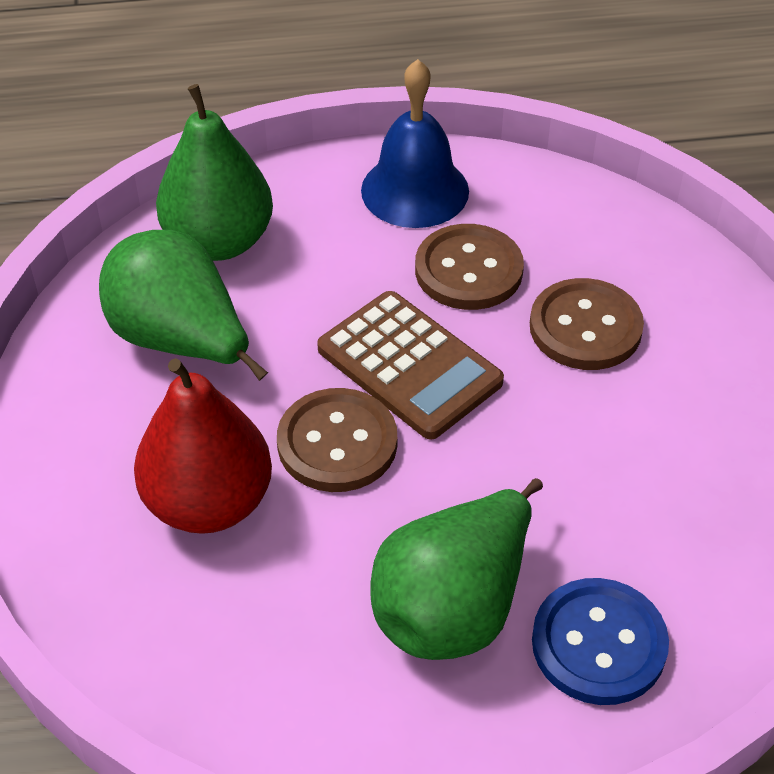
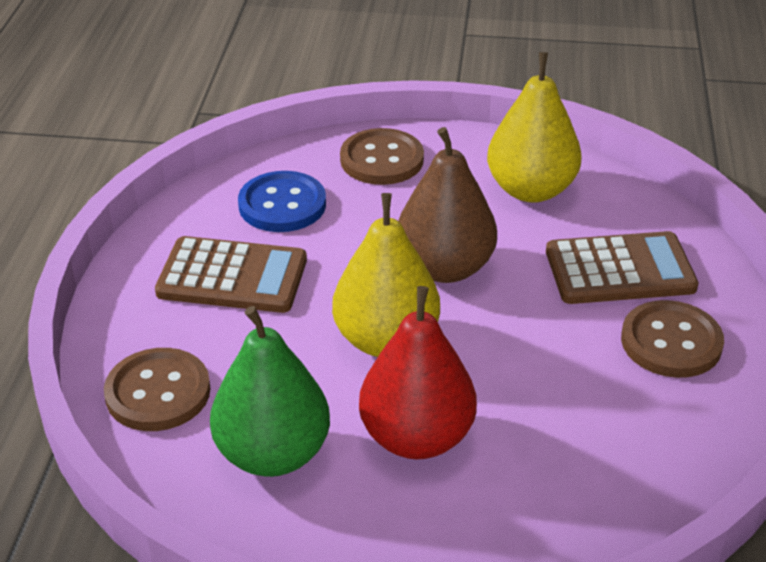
blue bell: [361,59,469,228] = 1 -> none = 0
brown calculator: [317,291,504,440] = 1 -> [155,236,307,313] [546,231,699,304] = 2
brown pear: none = 0 -> [398,127,497,283] = 1
green pear: [99,230,268,381] [156,84,273,261] [370,478,543,660] = 3 -> [210,306,330,477] = 1
yellow pear: none = 0 -> [332,193,440,357] [487,52,582,203] = 2

